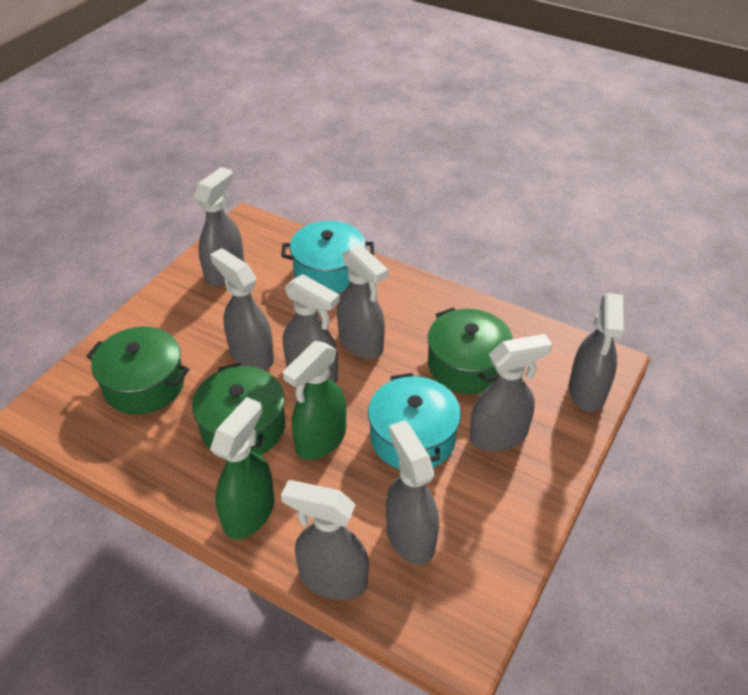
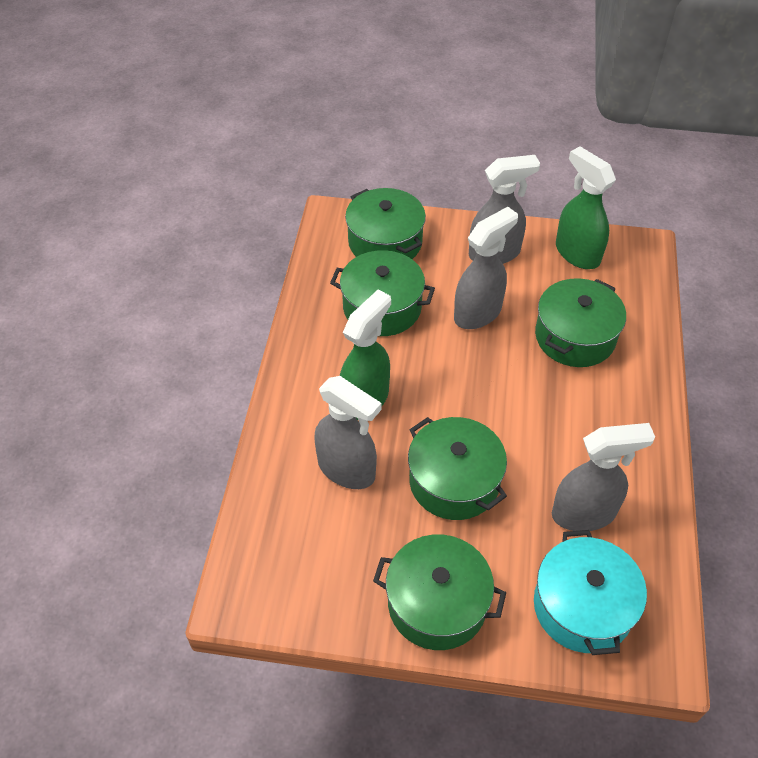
green pot: [86,327,189,415] [192,363,285,455] [428,307,513,394] = 3 -> [330,250,435,336] [345,188,426,259] [373,535,506,650] [408,417,507,520] [535,278,626,367] = 5
grey spray bottle: [193,167,244,286] [210,248,274,370] [281,480,369,600] [283,274,339,385] [337,244,388,359] [386,420,439,565] [470,334,552,451] [569,293,624,412] = 8 -> [314,376,381,489] [454,207,518,329] [469,155,540,264] [552,423,655,531] = 4
turquoise pot: [281,221,374,293] [368,373,461,469] = 2 -> [534,530,647,655] = 1

